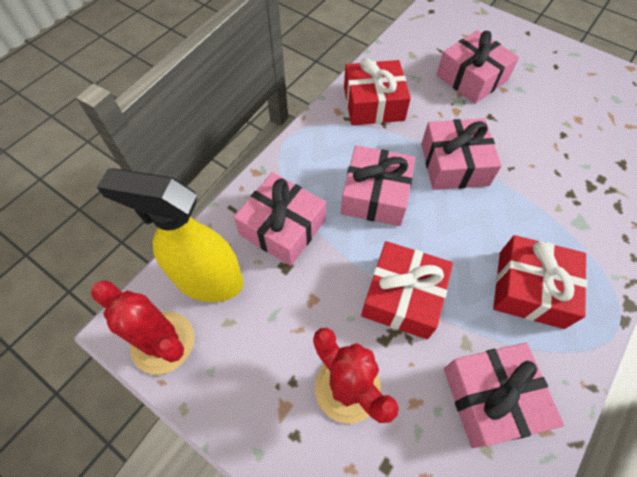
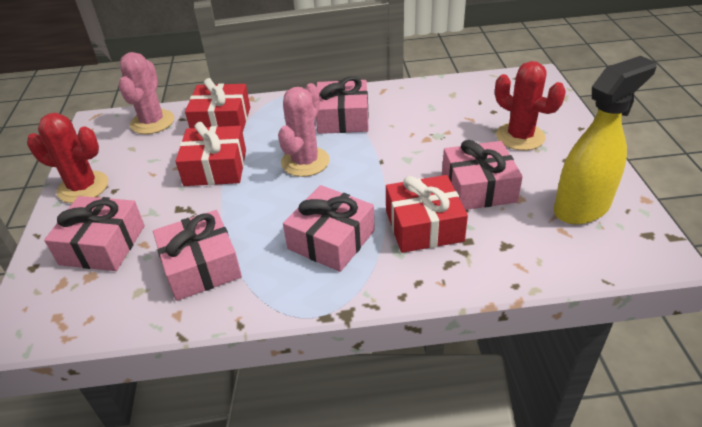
pink cactus: none = 0 -> [119,52,174,134] [278,83,330,177] = 2

